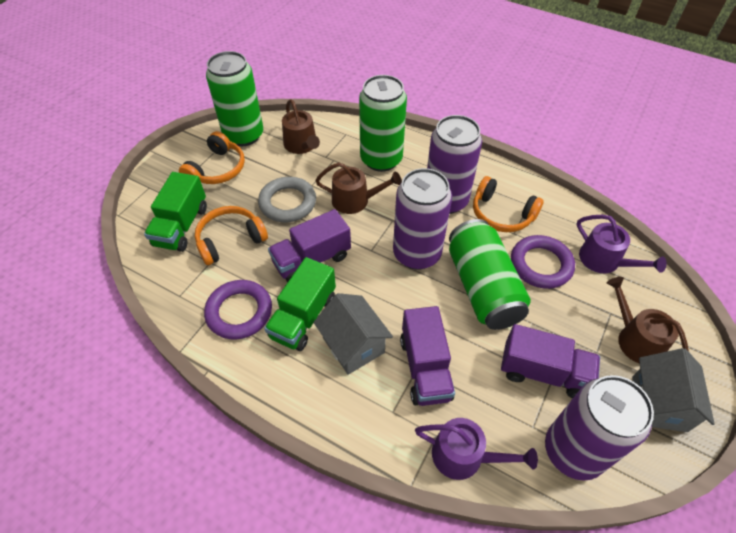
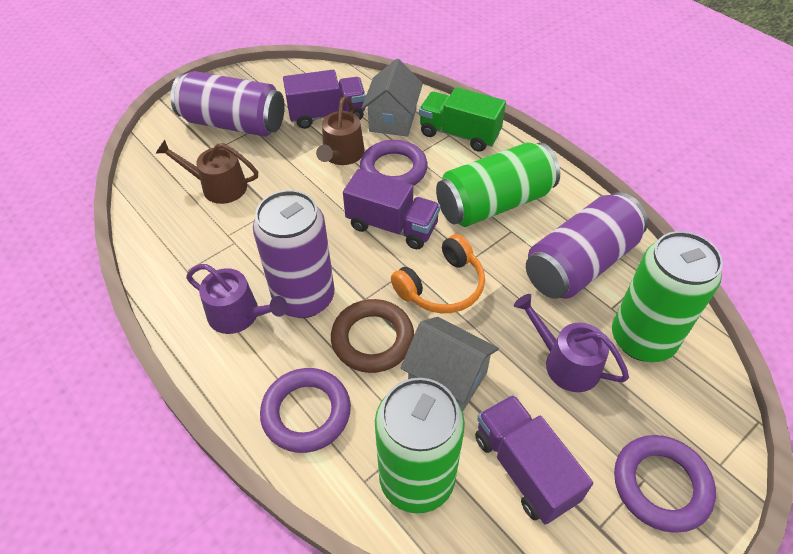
brown ring: none = 0 -> [331,299,414,373] = 1
brown watering can: [282,99,320,154] [315,162,402,214] [607,277,689,364] = 3 -> [156,140,258,204] [316,97,365,165] = 2
green truck: [144,172,207,252] [264,257,336,351] = 2 -> [419,87,506,152] = 1
grey ring: [258,177,316,222] = 1 -> none = 0
orange headphones: [179,131,245,184] [195,206,268,265] [473,176,544,232] = 3 -> [391,234,485,313] = 1
purple ring: [204,280,272,340] [511,235,575,289] = 2 -> [260,368,351,453] [360,140,428,186] [614,435,716,533] = 3

